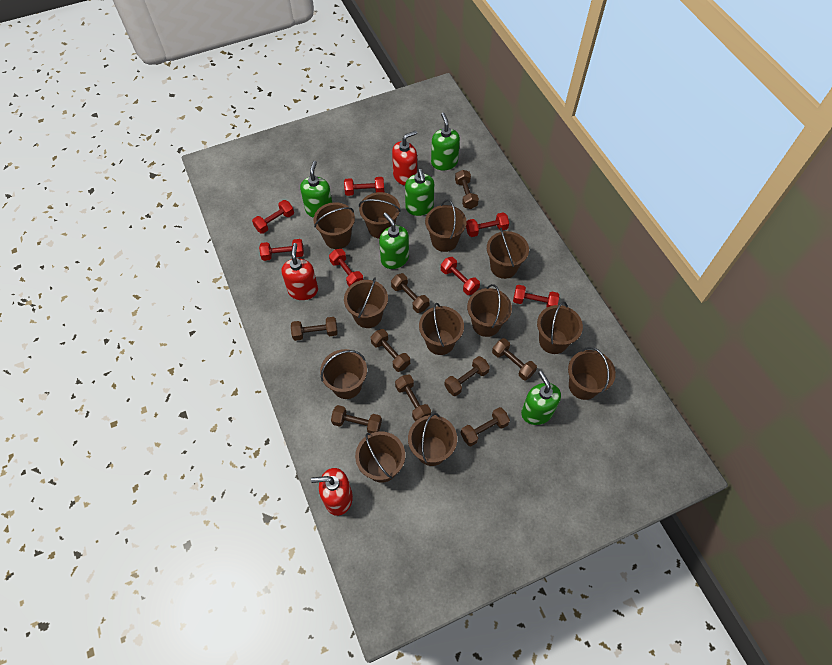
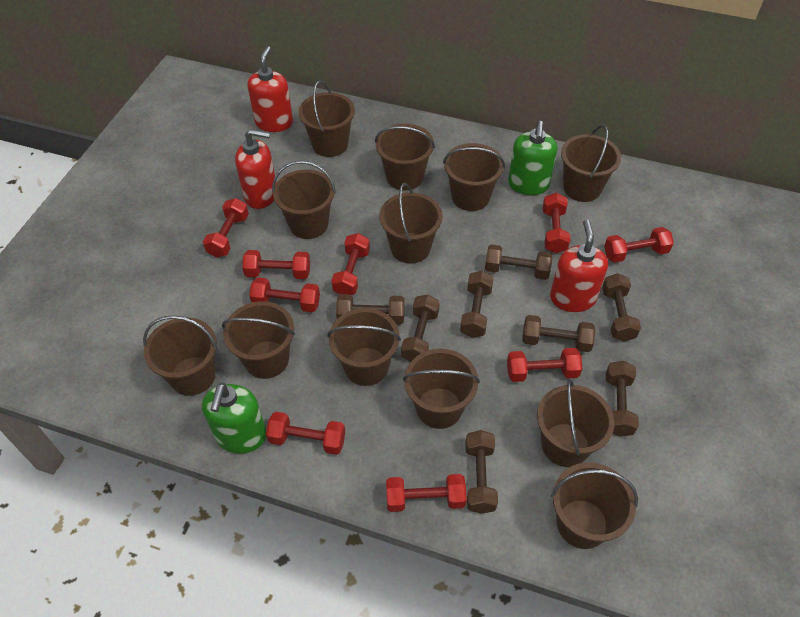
brown dumbbell: [291,317,338,341] [331,405,382,434] [371,329,410,372] [391,273,430,313] [395,374,431,422] [444,356,490,396] [455,170,479,209] [461,407,510,446] [492,338,537,380] = 9 -> [336,294,404,324] [401,295,440,362] [460,271,494,338] [465,430,498,514] [485,245,552,280] [523,315,595,352] [602,273,641,342] [606,361,639,437] = 8
green soap dispenser: [300,161,332,218] [379,213,409,269] [405,169,434,216] [431,113,460,170] [521,371,561,425] = 5 -> [202,383,266,454] [508,121,557,195] = 2
red dumbbell: [252,200,294,234] [259,239,304,261] [329,249,363,286] [344,177,384,196] [441,257,480,295] [466,212,509,237] [513,285,559,308] = 7 -> [203,198,249,258] [242,250,310,279] [249,277,320,313] [266,412,345,455] [331,233,370,295] [386,474,467,512] [507,348,582,382] [543,193,571,253] [604,227,674,263] = 9

